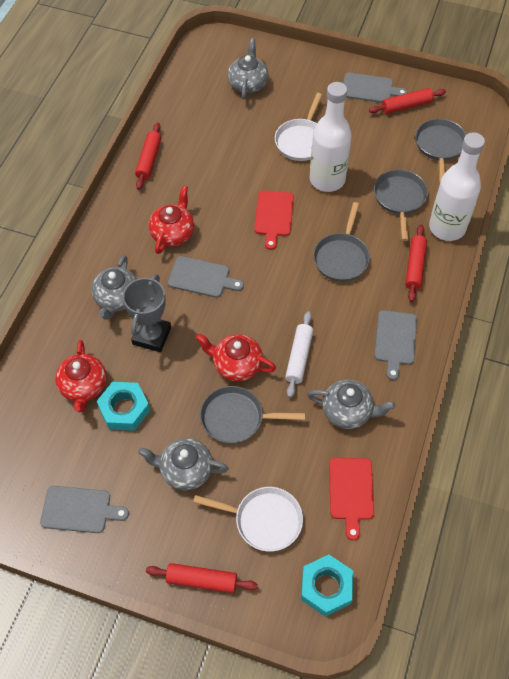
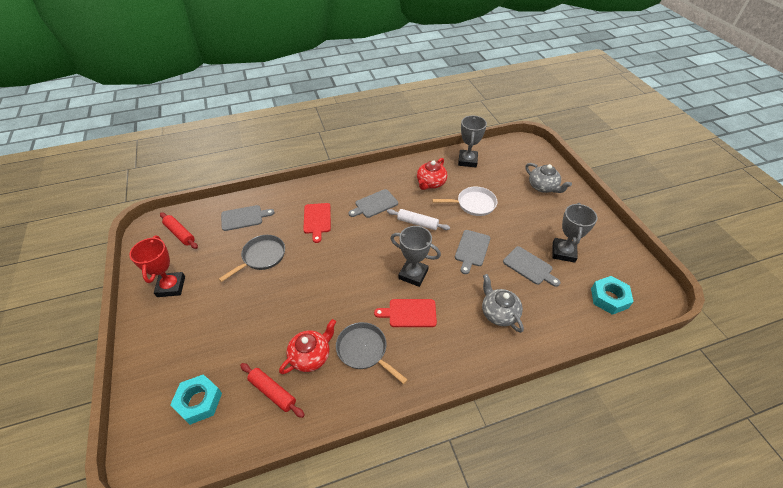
grey pan: [200,386,305,444] [313,202,370,282] [374,169,428,241] [415,119,467,183] = 4 -> [219,235,285,282] [336,322,408,384] = 2
grey teapot: [91,255,137,320] [138,438,229,490] [228,38,268,99] [307,379,395,429] = 4 -> [482,274,524,333] [525,163,572,193] = 2
grey trophy: [123,274,171,352] = 1 -> [390,226,441,287] [458,115,487,167] [552,203,598,263] = 3
red rolling pin: [135,123,161,190] [146,563,258,593] [369,88,446,114] [405,225,427,302] = 4 -> [160,213,198,249] [240,363,305,418] = 2
red teapot: [55,340,107,412] [149,185,194,254] [196,334,276,382] = 3 -> [279,319,336,374] [417,158,447,190] = 2
red trophy: none = 0 -> [129,236,185,297] = 1
white bottle: [310,82,352,192] [429,132,485,241] = 2 -> none = 0
white pan: [193,487,303,552] [275,93,322,161] = 2 -> [432,187,497,216] = 1

